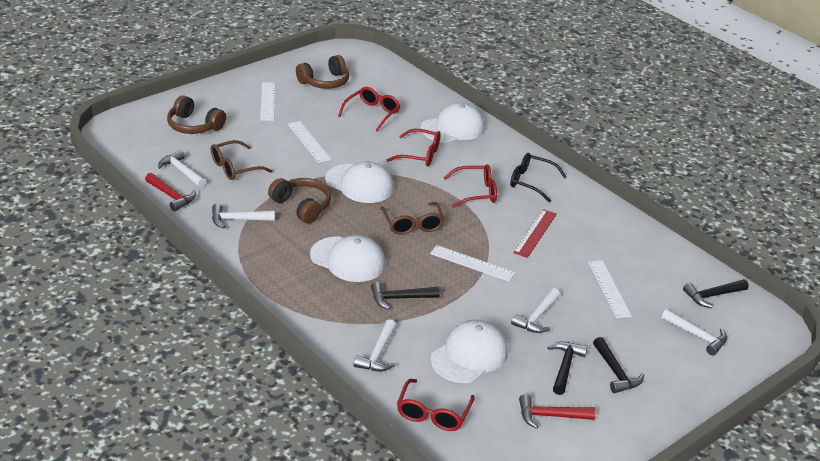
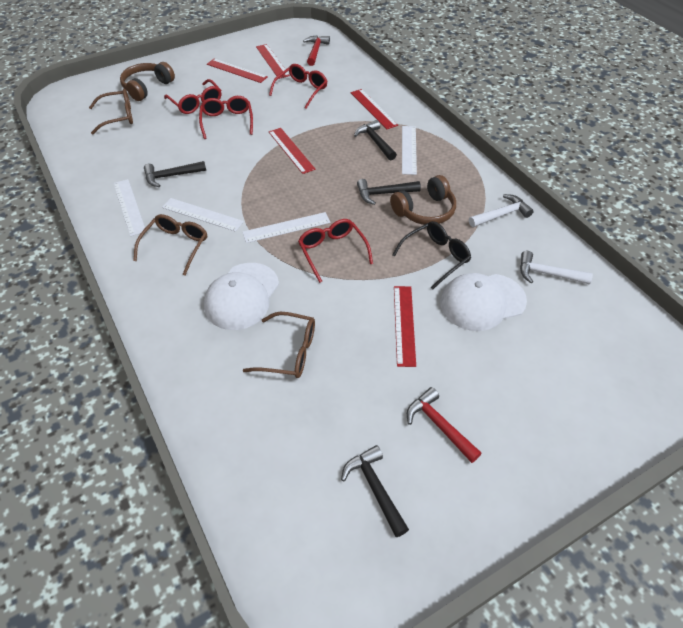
brown glasses: [211,140,273,180] [380,202,444,235] = 2 -> [89,89,133,134] [133,214,207,275] [243,312,315,378] = 3
brown headphones: [167,95,226,134] [268,178,331,223] [296,55,349,89] = 3 -> [120,62,175,101] [390,175,456,225] = 2
red ruler: [513,209,557,258] = 1 -> [207,59,268,83] [256,44,290,79] [269,128,316,174] [351,89,398,129] [394,286,416,367] = 5
white cap: [310,235,386,282] [325,161,394,203] [421,103,485,143] [431,320,508,383] = 4 -> [204,263,279,330] [440,273,527,331] = 2
white hammer: [158,150,206,188] [212,204,275,229] [353,319,396,372] [511,288,560,333] [661,309,727,355] = 5 -> [469,194,534,227] [520,251,593,285] = 2

